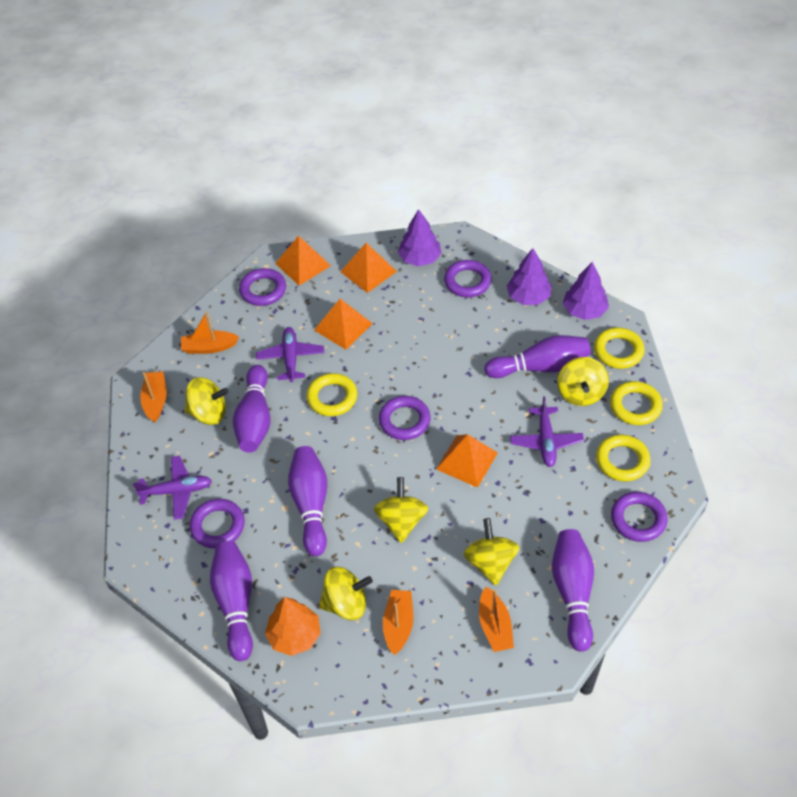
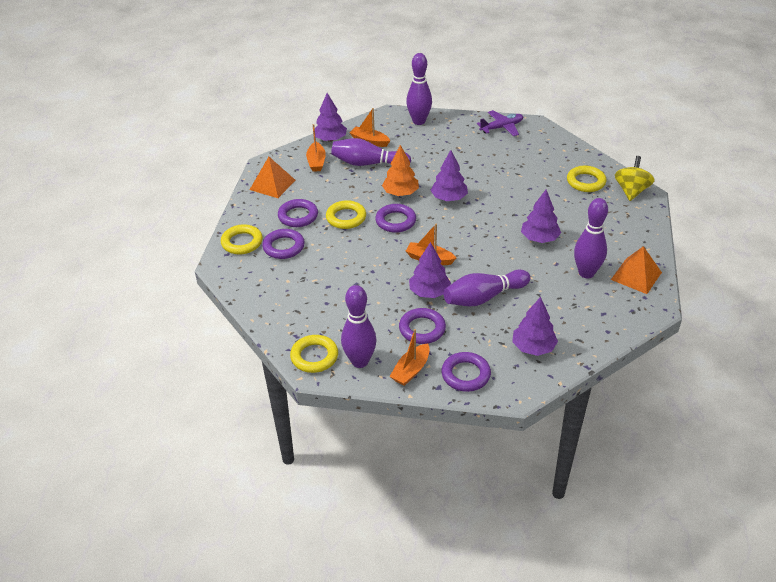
orange pyramid: [275,236,331,286] [314,299,373,350] [340,243,397,293] [436,434,498,488] = 4 -> [250,157,295,198] [611,246,662,294] = 2
purple plane: [133,456,212,520] [256,327,324,382] [510,396,584,467] = 3 -> [477,110,523,136] = 1
purple tree: [398,209,442,266] [506,248,552,305] [563,262,609,320] = 3 -> [315,93,347,142] [409,242,451,298] [431,150,468,201] [512,297,558,356] [521,190,561,243] = 5
yellow spinning top: [184,377,229,425] [319,567,373,620] [374,477,428,543] [463,518,519,585] [557,357,609,406] = 5 -> [615,156,655,201] = 1

